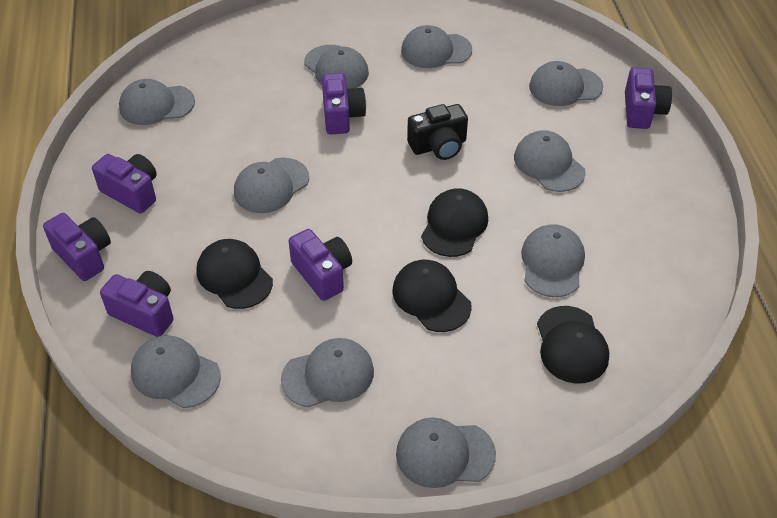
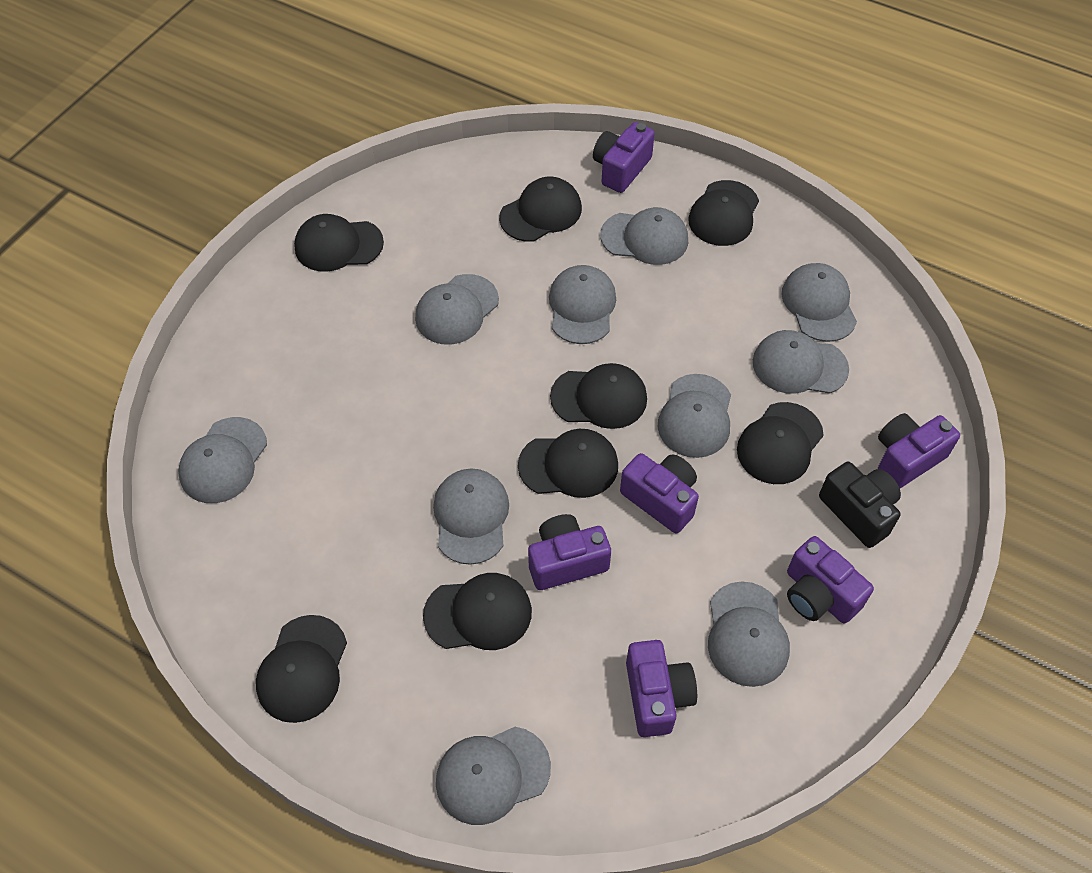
black cap: [196,239,273,309] [393,260,472,332] [421,188,488,257] [537,306,609,383] = 4 -> [256,615,347,723] [294,214,384,272] [423,573,532,650] [499,177,582,242] [518,429,618,498] [550,363,647,429] [688,180,759,246] [737,402,824,484] = 8

